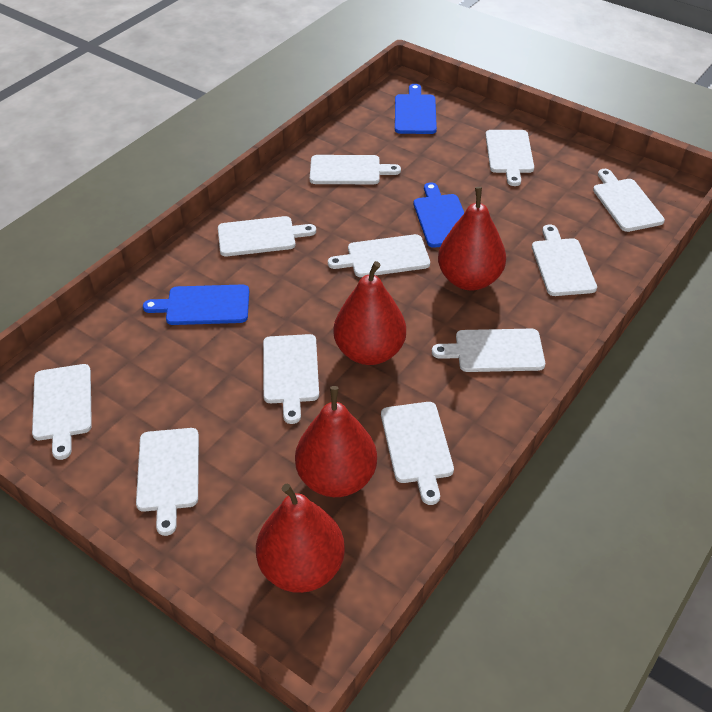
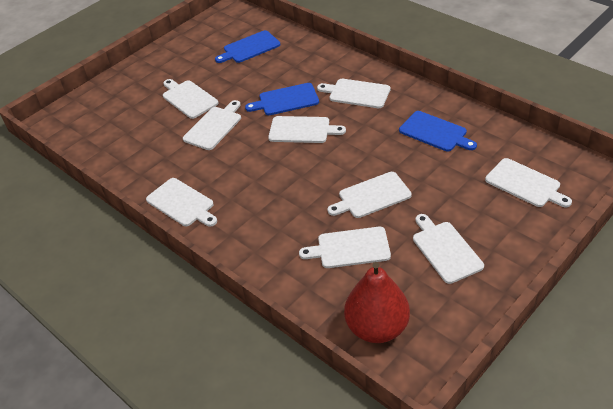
red pear: [256,483,345,593] [295,386,377,497] [333,261,406,365] [438,187,506,291] = 4 -> [344,262,410,343] = 1
white cutting board: [32,364,92,460] [136,428,199,536] [218,216,316,257] [263,334,319,424] [310,155,401,184] [328,234,430,277] [381,402,454,505] [432,329,545,372] [485,130,534,186] [532,225,597,296] [593,169,665,232] = 11 -> [146,178,217,227] [163,79,219,119] [183,100,241,150] [268,116,346,143] [299,227,391,268] [317,79,390,108] [327,172,412,218] [413,214,484,284] [485,158,572,207] = 9

